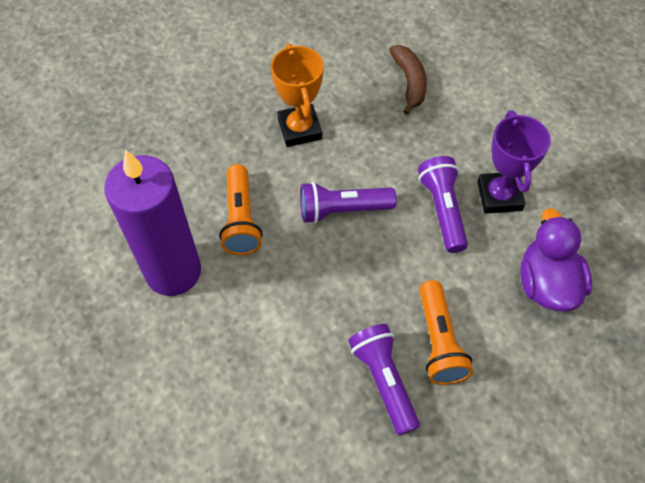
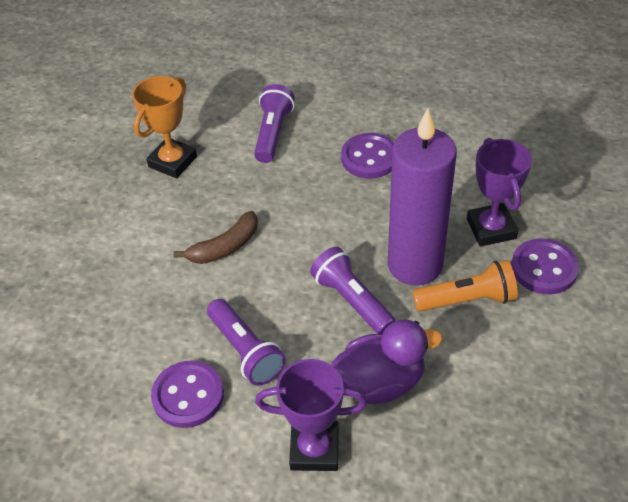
orange flashlight: [219,164,262,255] [419,280,473,385] = 2 -> [413,260,518,312] = 1
purple button: none = 0 -> [151,361,224,428] [341,133,394,179] [511,239,579,294] = 3
purple trophy: [477,110,551,214] = 1 -> [255,359,367,471] [467,138,532,247] = 2

